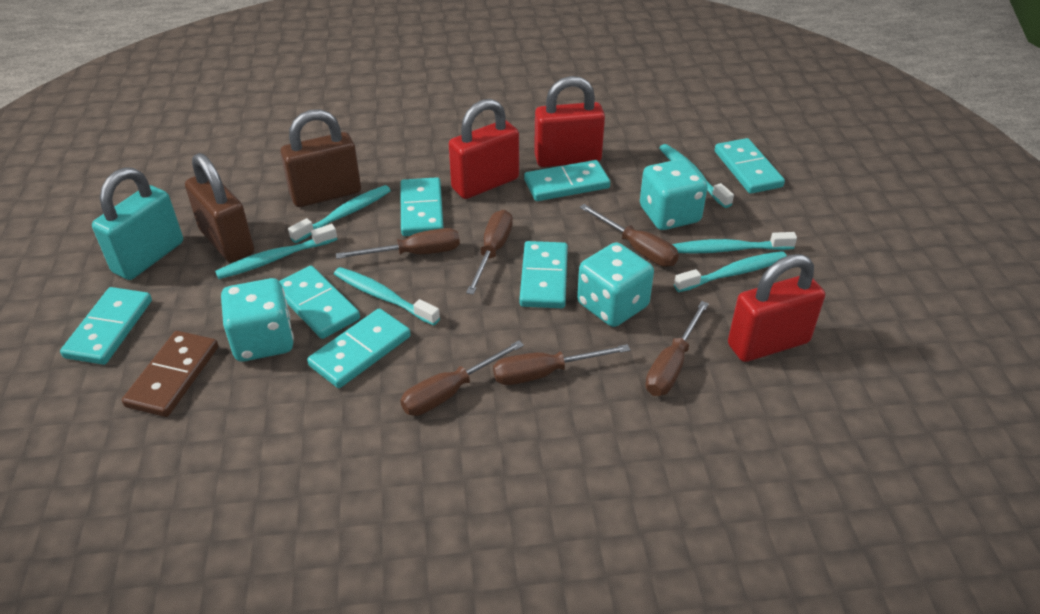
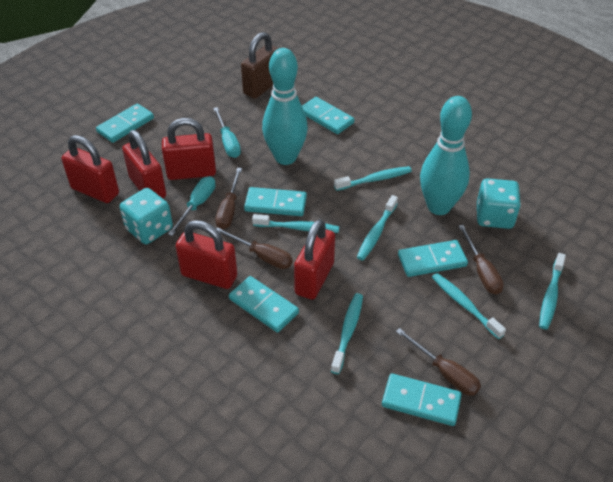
brown domino: [122,331,218,417] = 1 -> none = 0
brown padlock: [185,153,254,263] [280,109,361,207] = 2 -> [241,32,279,99] = 1
brown screwdriver: [336,228,460,259] [400,340,524,416] [466,210,513,295] [493,344,630,385] [579,204,679,267] [645,301,709,396] = 6 -> [215,168,242,230] [216,227,293,269] [396,328,481,396] [459,225,504,295] = 4
red padlock: [449,99,519,199] [534,76,605,167] [728,254,825,362] = 3 -> [61,135,119,203] [122,130,166,198] [162,118,216,180] [176,220,237,289] [294,219,335,300] = 5
turquoise bowling pin: none = 0 -> [262,48,308,165] [420,96,472,215] = 2
turquoise dice: [221,278,294,362] [577,242,654,327] [640,159,708,230] = 3 -> [120,188,173,244] [477,178,521,229] = 2
turquoise domino: [60,287,152,365] [279,266,360,339] [307,308,411,388] [400,177,443,236] [519,241,568,308] [524,160,610,201] [715,138,785,194] = 7 -> [96,103,154,143] [229,276,299,333] [244,187,307,216] [302,97,355,134] [382,373,462,426] [398,240,468,277] = 6
turquoise padlock: [92,167,183,280] = 1 -> none = 0
turquoise screwdriver: none = 0 -> [168,176,216,236] [213,107,241,158] = 2

